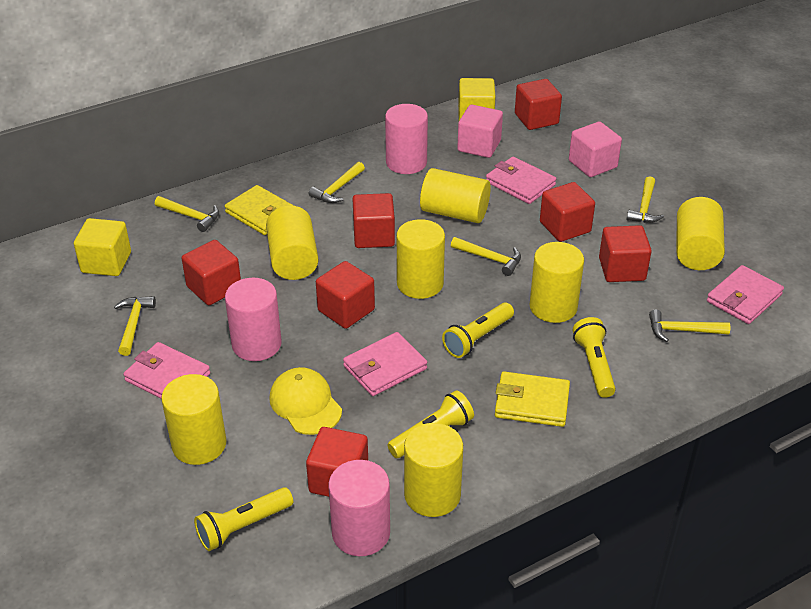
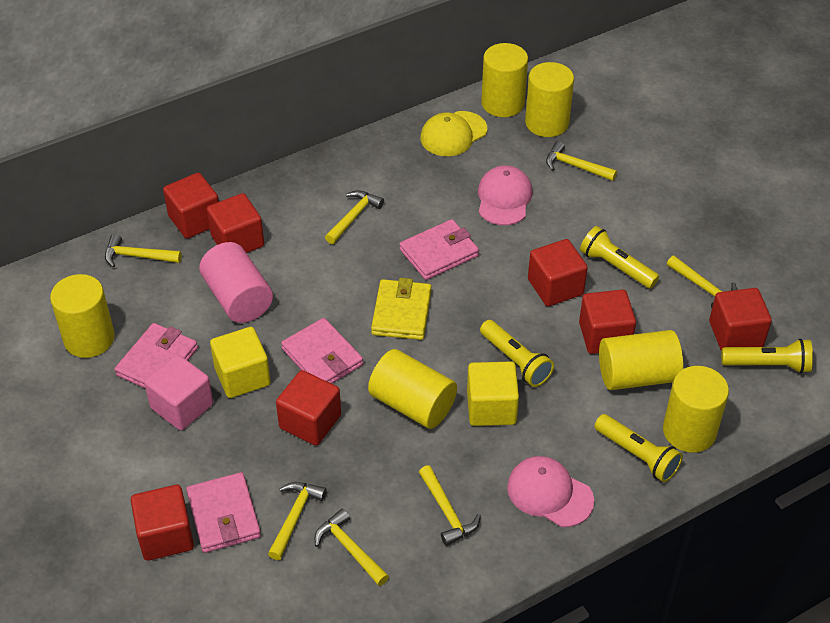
pink cap: none = 0 -> [478,165,533,225] [507,456,594,527] = 2
pink cube: [457,105,503,158] [569,122,622,177] = 2 -> [144,355,213,430] = 1
pink cylinder: [225,278,282,361] [328,460,390,556] [385,104,428,174] = 3 -> [199,242,273,323] = 1
yellow cylinder: [161,374,226,465] [266,205,319,280] [397,219,445,299] [404,423,463,517] [420,168,491,223] [530,242,584,323] [676,197,725,270] = 7 -> [50,274,115,358] [368,349,457,429] [481,43,528,117] [525,62,574,137] [599,330,683,390] [663,366,729,453] = 6
yellow hammer: [114,296,156,356] [155,196,219,232] [309,162,365,203] [451,237,521,276] [626,176,664,223] [649,309,730,342] = 6 -> [105,234,182,268] [268,482,327,560] [315,509,389,586] [325,190,384,244] [419,465,481,546] [546,141,617,181] [667,256,737,308] = 7
yellow wallet: [225,185,294,235] [495,372,570,427] = 2 -> [371,278,432,340] = 1

